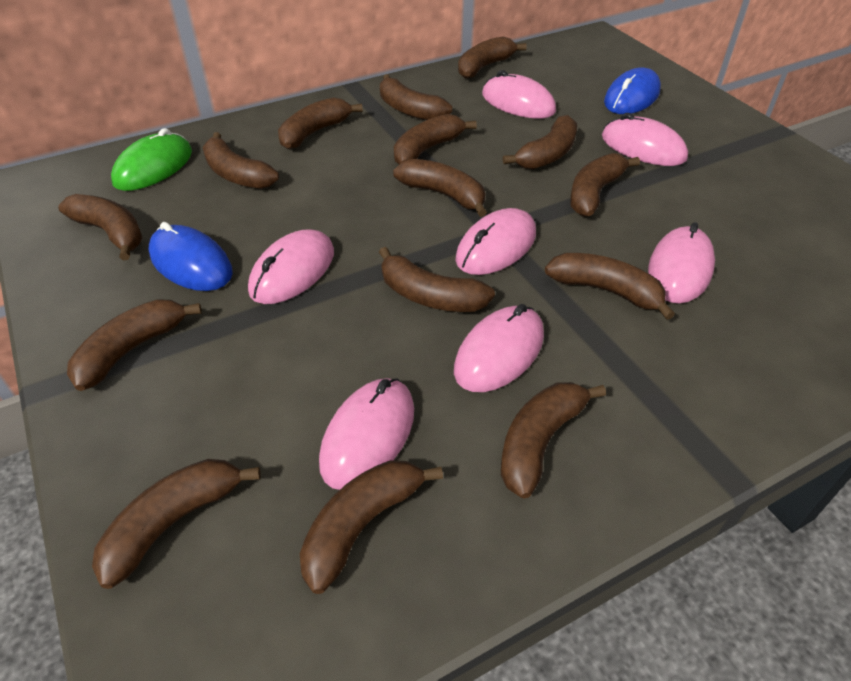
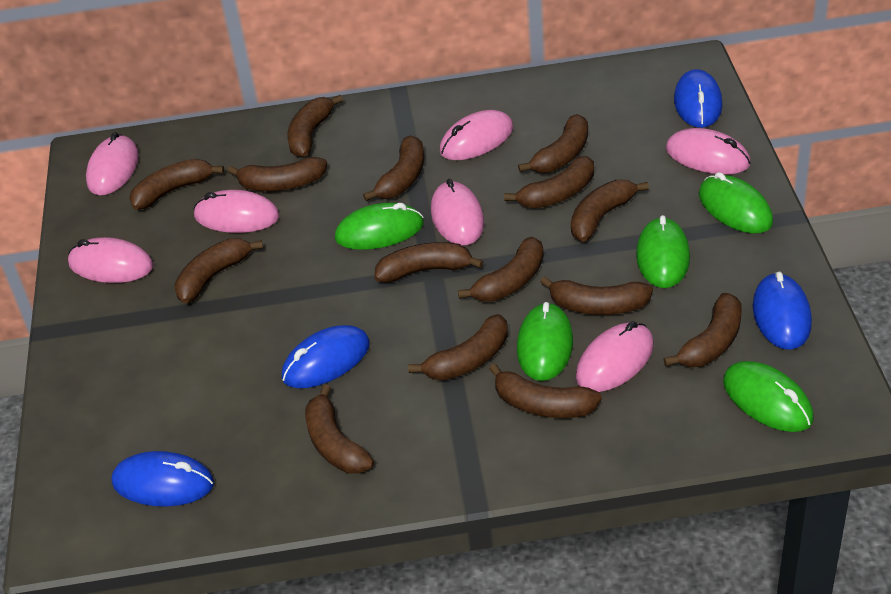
blue mouse: [149,222,233,291] [604,67,661,114] = 2 -> [112,451,214,507] [282,325,370,388] [674,69,722,128] [753,272,812,350] = 4
green mouse: [111,128,192,191] = 1 -> [335,203,424,250] [517,302,573,381] [636,215,690,288] [699,172,773,233] [723,361,814,432] = 5

